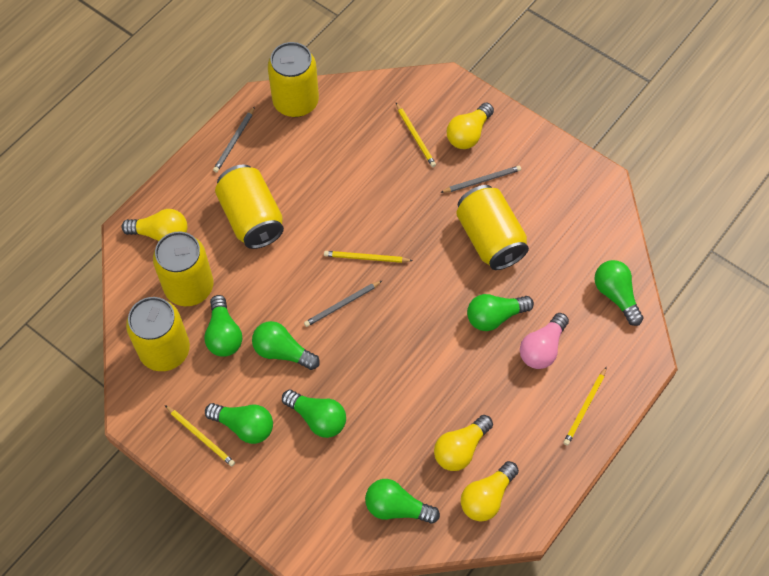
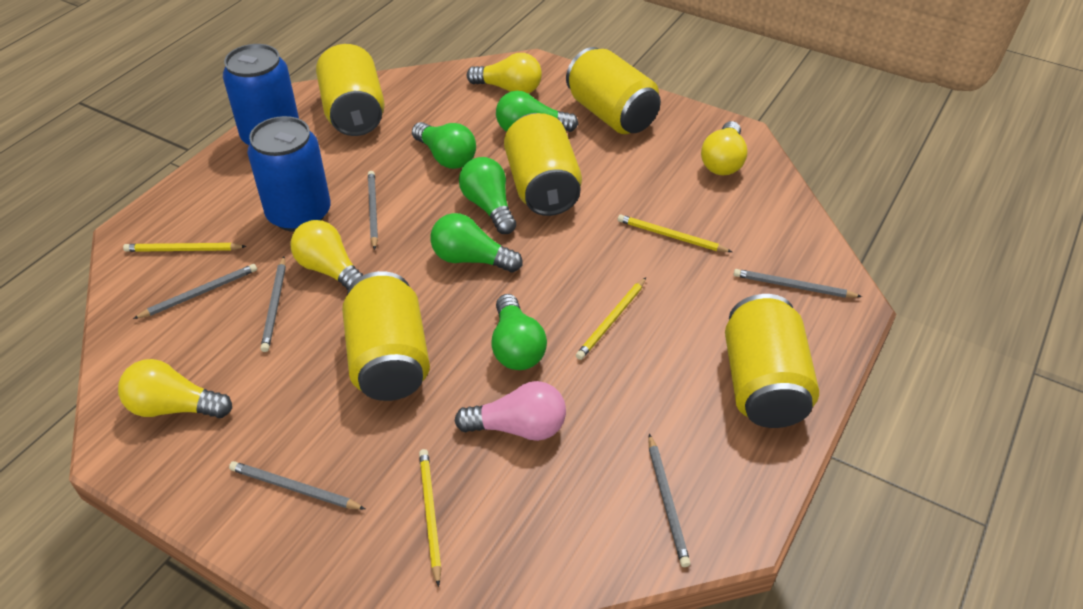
blue can: none = 0 -> [223,44,299,145] [247,116,331,232] = 2
green light bulb: [204,295,242,357] [205,403,273,444] [252,321,320,370] [282,390,346,438] [365,479,440,524] [467,294,534,331] [595,260,643,326] = 7 -> [412,122,476,169] [431,213,522,272] [459,157,516,234] [491,294,547,370] [496,91,578,132] = 5
grey pencil: [213,107,255,173] [304,280,383,327] [440,166,521,193] = 3 -> [133,264,257,319] [229,461,365,509] [261,256,286,352] [368,171,378,250] [648,434,691,567] [734,269,862,298] = 6

